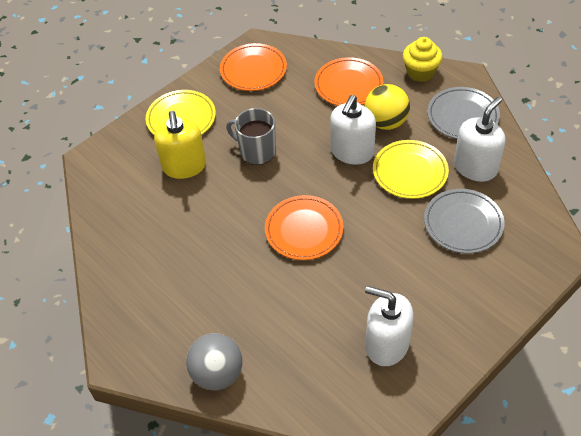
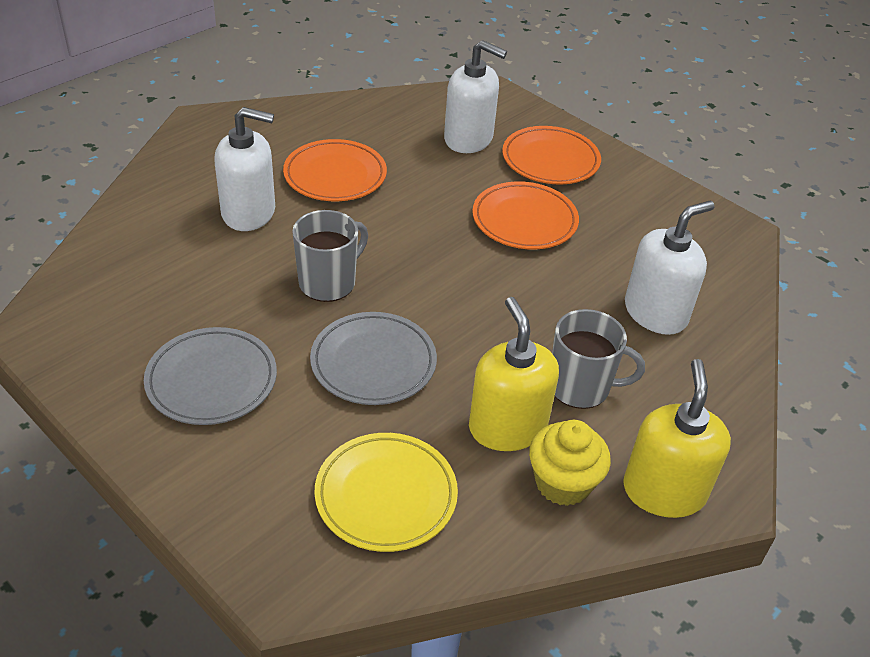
grey ball: [186,333,242,390] = 1 -> none = 0
grey mug: [226,108,276,165] = 1 -> [292,210,368,302] [552,309,645,409] = 2
yellow ball: [365,84,410,130] = 1 -> none = 0
yellow plate: [146,90,216,135] [373,140,449,199] = 2 -> [315,433,458,552] = 1
yellow soap dispenser: [154,111,206,179] = 1 -> [469,297,559,451] [623,359,731,518] = 2

